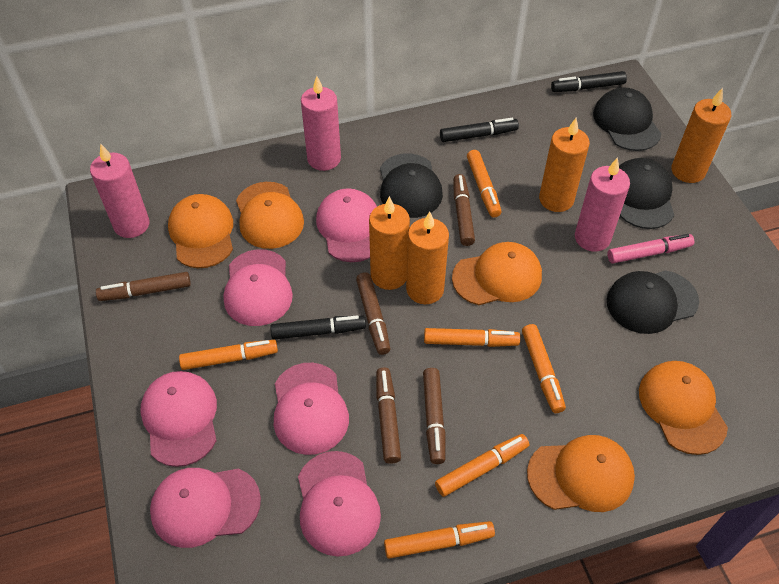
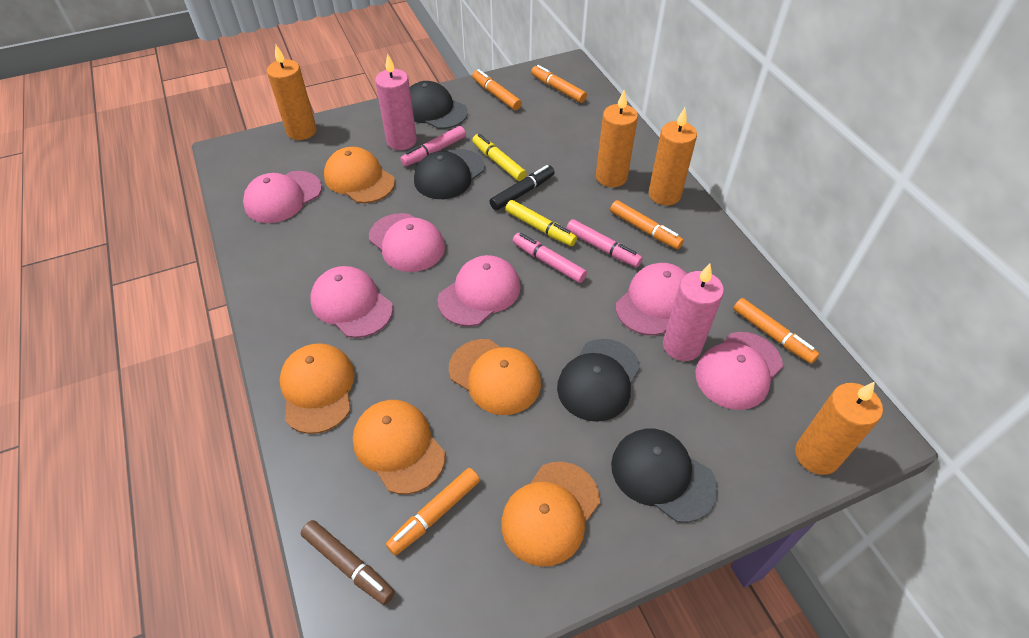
black marker: [270,315,366,340] [440,118,519,142] [551,71,627,92] = 3 -> [489,165,555,210] = 1
brown marker: [96,272,191,301] [356,272,390,355] [376,367,401,464] [423,368,445,464] [453,174,475,246] = 5 -> [301,520,395,605] = 1
orange marker: [179,340,278,370] [384,521,495,559] [424,328,520,347] [435,434,529,497] [467,150,502,218] [522,324,566,413] = 6 -> [386,468,480,556] [472,69,522,110] [531,65,587,103] [610,200,684,249] [733,298,819,364] = 5
pink candle: [90,143,150,238] [301,76,341,171] [575,157,630,252] = 3 -> [375,54,417,150] [663,264,724,361] = 2
pink marker: [607,234,694,264] = 1 -> [400,126,466,166] [513,233,587,283] [566,219,643,267] = 3
yellow marker: none = 0 -> [472,134,527,181] [505,200,577,246] = 2

